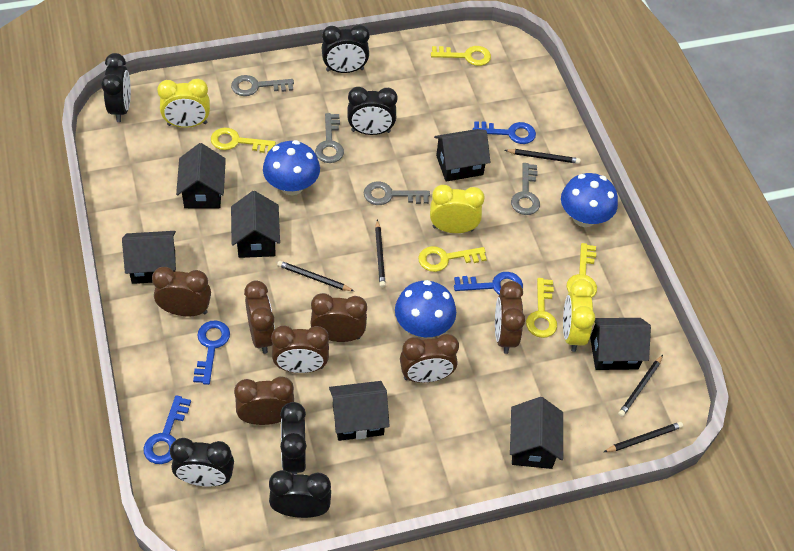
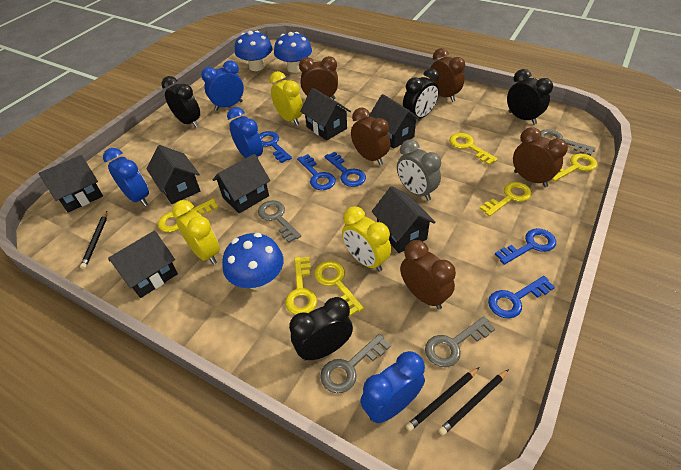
black clock: [101,53,131,122] [170,438,234,487] [269,470,331,518] [280,402,306,475] [322,25,370,73] [347,87,398,135] = 6 -> [162,76,200,128] [289,297,353,361] [403,69,439,119] [507,69,553,125] = 4
black pencil: [277,261,354,291] [375,219,386,287] [505,149,581,164] [604,422,683,452] [618,355,663,417] = 5 -> [80,211,107,269] [406,367,479,431] [438,369,509,436] = 3
blue clock: none = 0 -> [103,148,149,206] [201,60,244,111] [227,107,263,158] [360,351,425,423] = 4
blue key: [144,395,191,464] [193,320,230,385] [454,272,523,295] [473,121,536,144] = 4 -> [259,131,292,163] [297,154,336,190] [324,152,366,187] [488,276,555,319] [495,228,556,265] = 5
brown clock: [152,267,211,317] [234,377,294,425] [244,280,275,354] [271,325,329,373] [310,293,367,342] [400,334,459,383] [495,281,525,354] = 7 -> [299,56,338,100] [351,108,390,165] [400,240,456,310] [429,48,465,102] [513,127,568,187] = 5
grey clock: none = 0 -> [397,139,441,201] = 1
yellow key: [211,128,276,153] [418,246,487,272] [431,46,491,66] [526,278,557,338] [567,243,597,298] = 5 -> [158,199,218,232] [285,257,317,315] [314,261,364,316] [449,133,498,165] [480,182,532,216] [551,154,597,182] = 6

